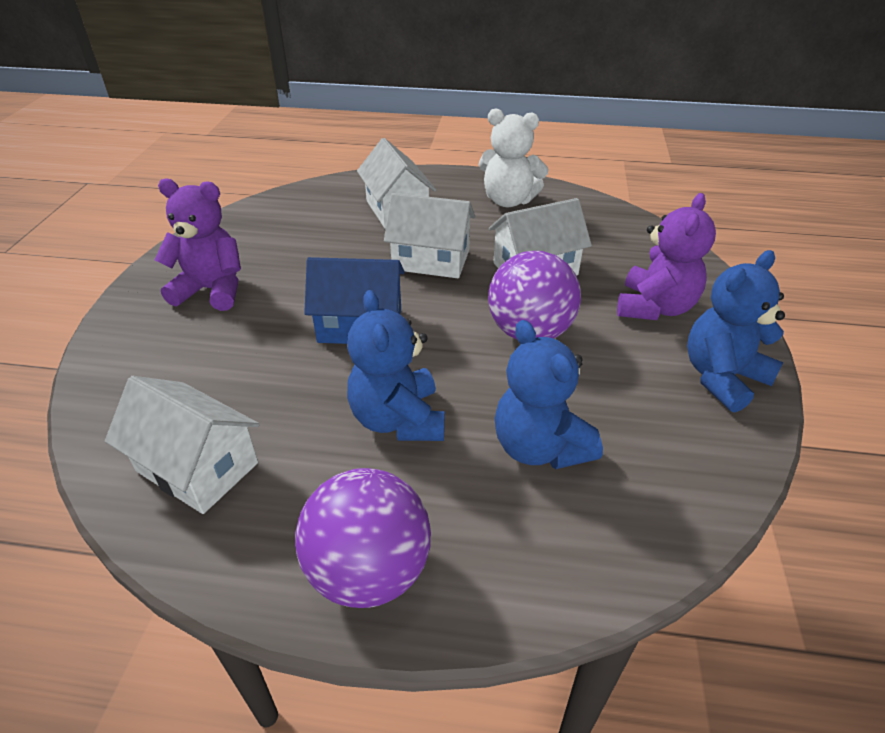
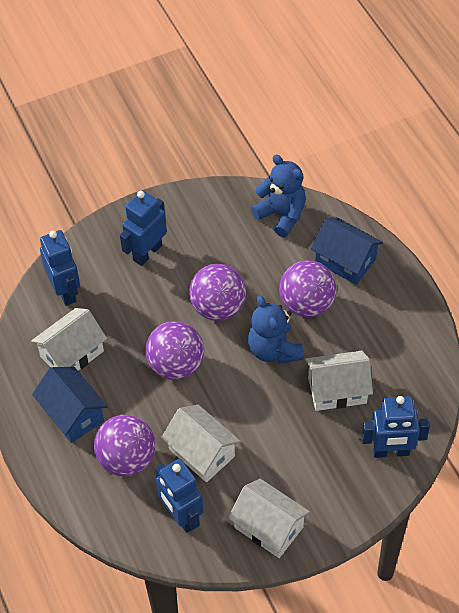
blue house: [304,257,405,344] = 1 -> [32,367,108,443] [311,217,383,285] = 2
blue robot: none = 0 -> [40,230,80,306] [120,191,167,266] [155,459,203,533] [362,396,430,458] = 4
blue teddy bear: [347,290,445,441] [495,320,603,469] [687,250,785,413] = 3 -> [248,296,304,364] [251,155,306,237] = 2
purple ball: [295,468,431,608] [488,251,581,340] = 2 -> [94,415,156,477] [145,321,204,380] [189,264,247,321] [279,260,337,317] = 4
purple teddy bear: [155,179,241,311] [617,193,716,320] = 2 -> none = 0
white teddy bear: [479,108,549,207] = 1 -> none = 0

